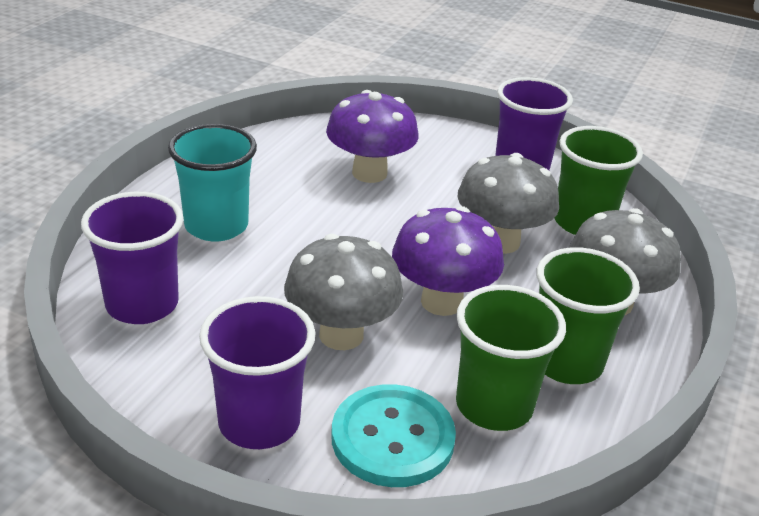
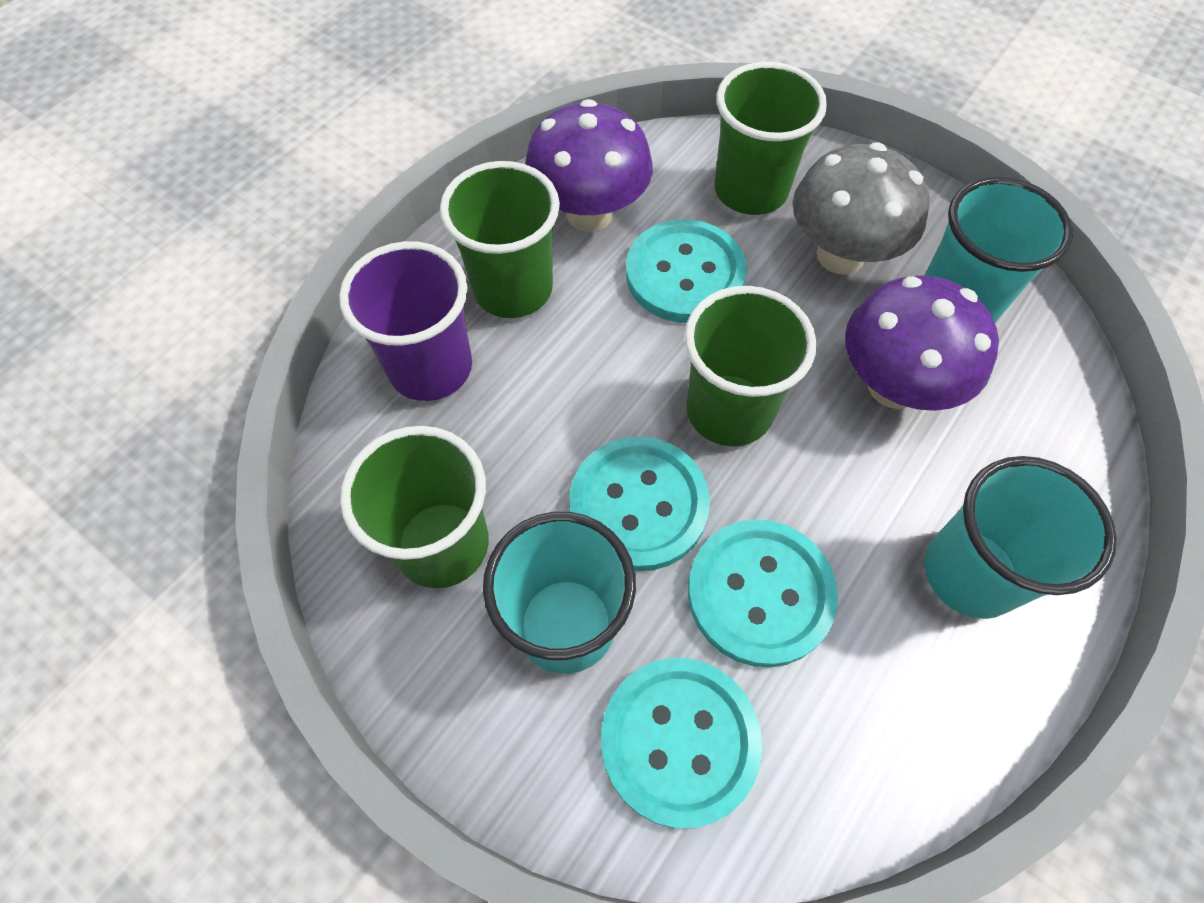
green cup: [456,285,566,431] [536,247,640,384] [554,126,643,235] = 3 -> [340,426,489,588] [440,161,560,318] [684,286,816,446] [714,62,827,215] = 4
grey mushroom: [284,234,403,350] [457,153,559,254] [569,208,681,315] = 3 -> [793,143,930,274] = 1
purple cup: [81,192,184,324] [199,296,316,449] [495,77,573,170] = 3 -> [339,241,472,401] = 1
turquoise button: [331,384,456,487] = 1 -> [570,436,710,571] [601,658,762,828] [626,219,747,323] [688,519,838,668] = 4
turquoise cup: [168,124,257,242] = 1 -> [483,512,636,674] [924,177,1073,323] [924,456,1117,619] = 3

